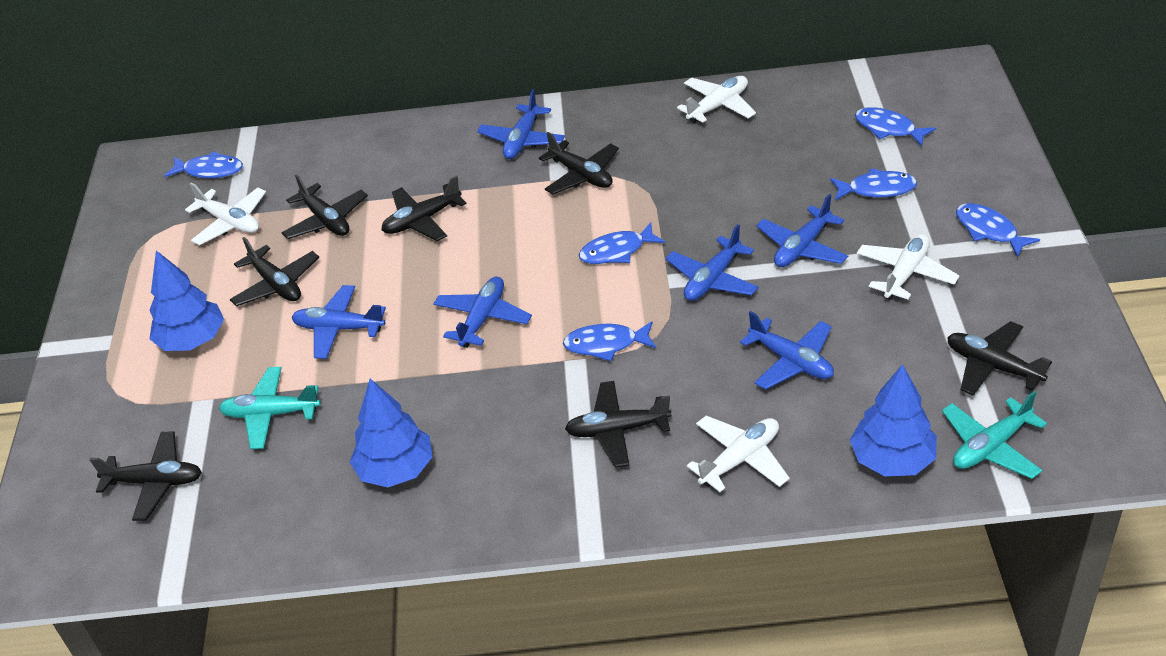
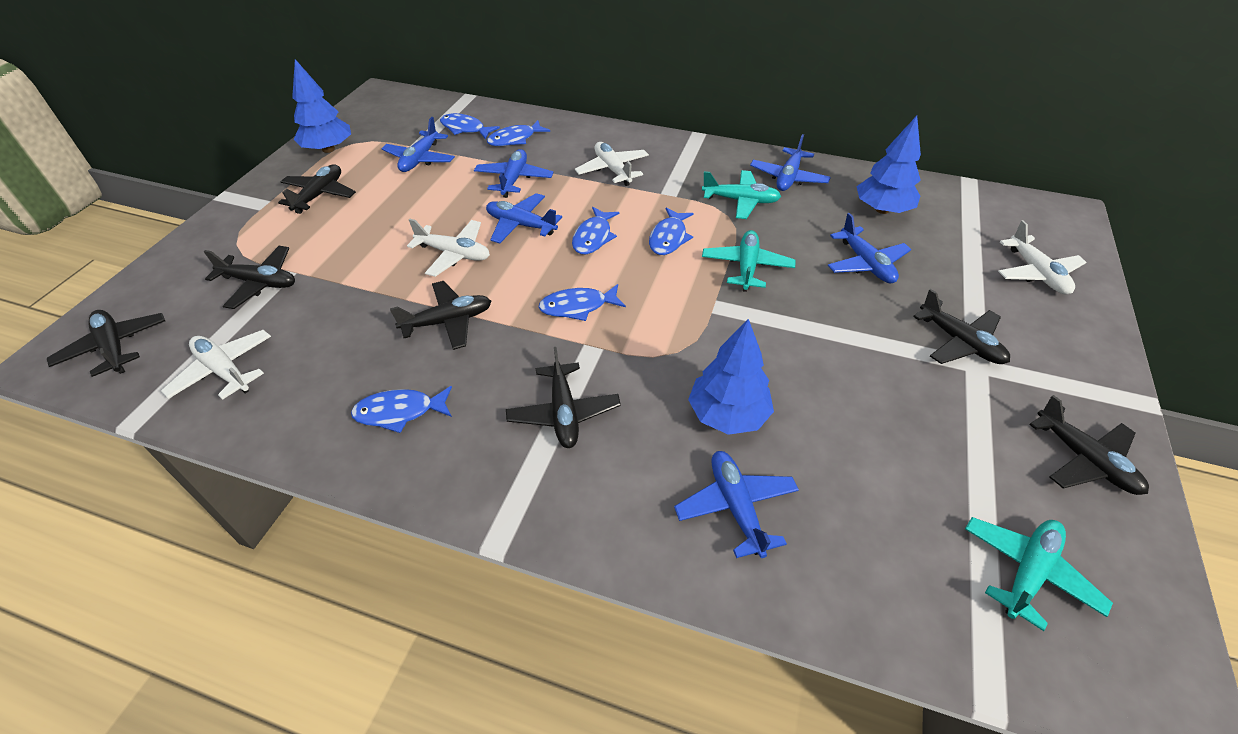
turquoise plane: [219,367,321,449] [942,391,1047,479] = 2 -> [702,170,781,219] [702,230,795,292] [965,517,1113,631] = 3

